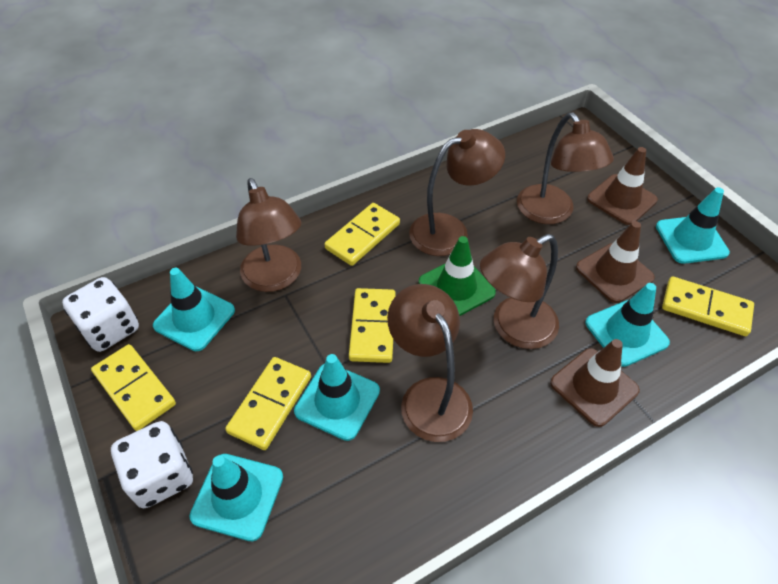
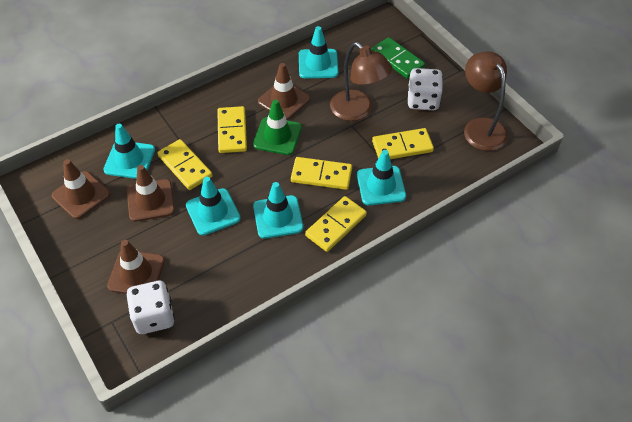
brown lamp: [236,178,301,292] [387,284,473,442] [409,129,505,256] [480,234,559,349] [517,113,614,224] = 5 -> [330,42,393,121] [464,51,508,151] = 2
brown traffic cone: [550,339,640,427] [576,221,655,303] [587,147,658,225] = 3 -> [52,159,110,219] [107,240,165,294] [127,165,175,222] [258,63,310,120] = 4
green domino: none = 0 -> [371,37,425,79] = 1

